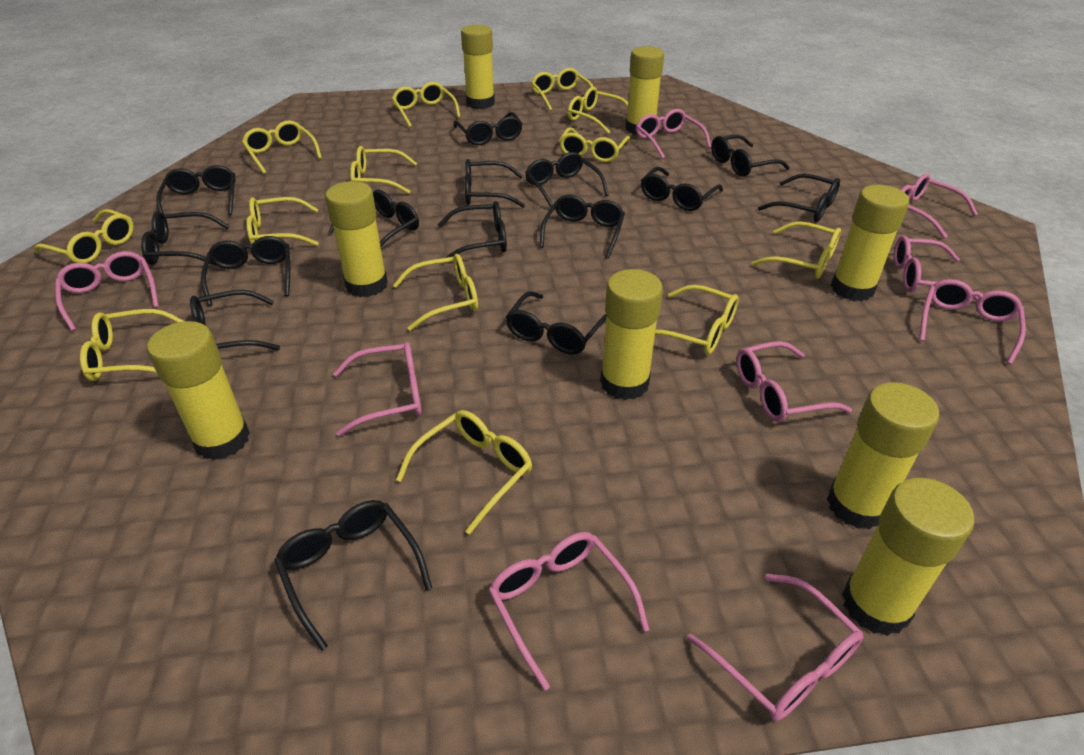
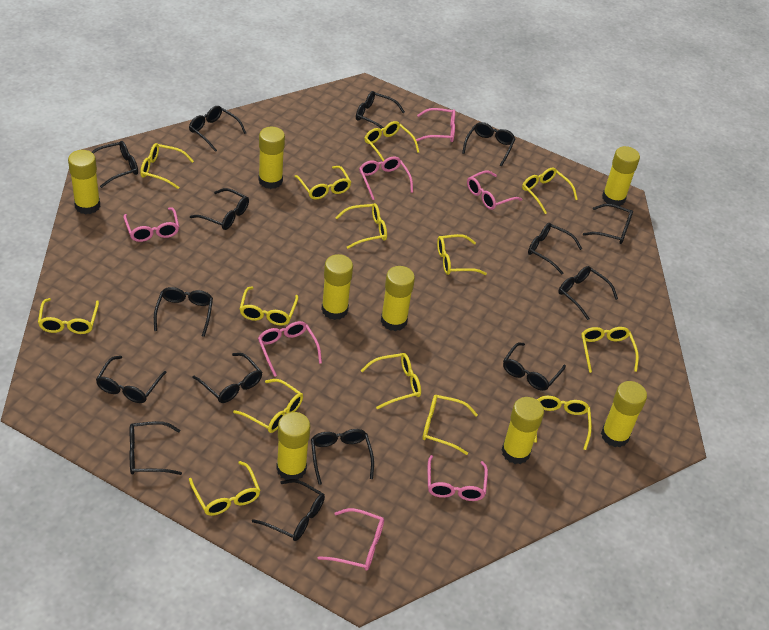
pink glasses: [55,251,159,331] [333,342,422,436] [488,532,649,691] [636,109,711,159] [687,574,863,721] [736,341,852,422] [894,236,979,301] [901,174,978,238] [919,279,1026,364] = 9 -> [123,207,179,242] [258,321,322,377] [318,508,384,571] [359,157,413,200] [416,108,455,142] [428,455,488,501] [467,170,522,210] = 7
yellow glasses: [34,209,134,263] [80,309,185,381] [242,120,322,174] [246,197,318,246] [350,146,417,194] [392,82,460,127] [393,254,478,331] [396,410,532,534] [531,68,593,111] [559,127,630,162] [568,87,628,134] [655,285,739,355] [752,221,841,279] = 13 -> [38,298,99,334] [140,143,194,189] [189,461,261,516] [233,379,303,433] [239,286,299,326] [294,166,351,200] [335,203,387,249] [360,353,421,409] [365,121,419,161] [422,395,478,455] [437,234,487,275] [522,168,578,214] [534,396,592,450] [581,327,639,373] = 14

